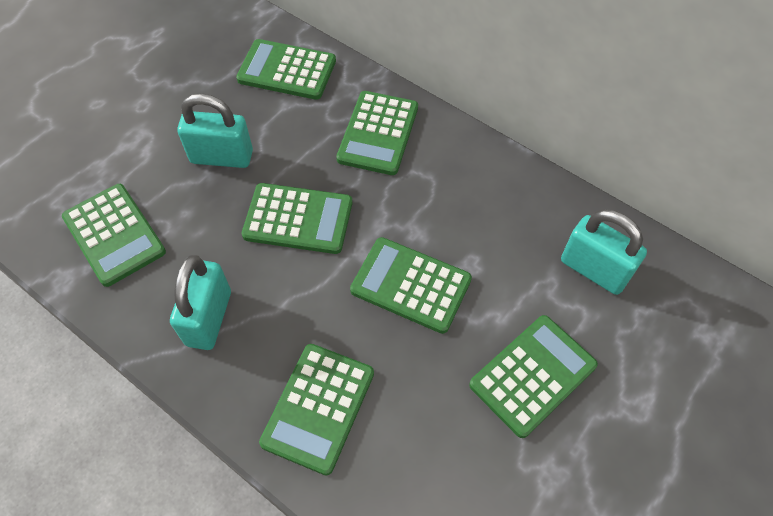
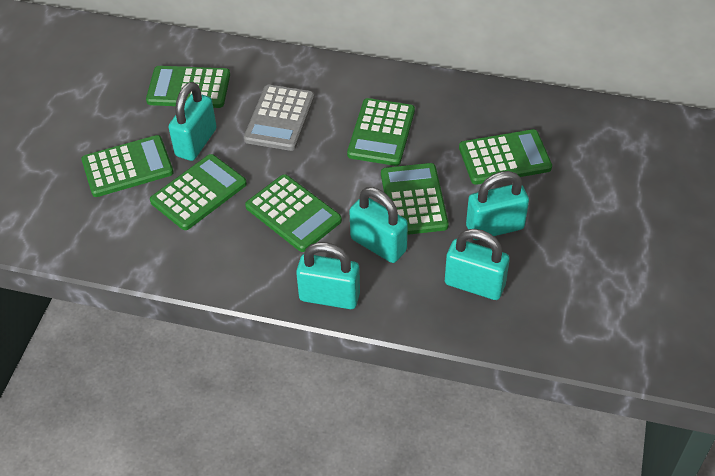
grey calculator: none = 0 -> [244,85,315,151] = 1
turquoise padlock: [170,255,231,350] [177,93,253,168] [561,209,647,295] = 3 -> [169,82,217,161] [296,242,360,309] [349,187,408,263] [445,229,510,300] [466,171,529,240] = 5

